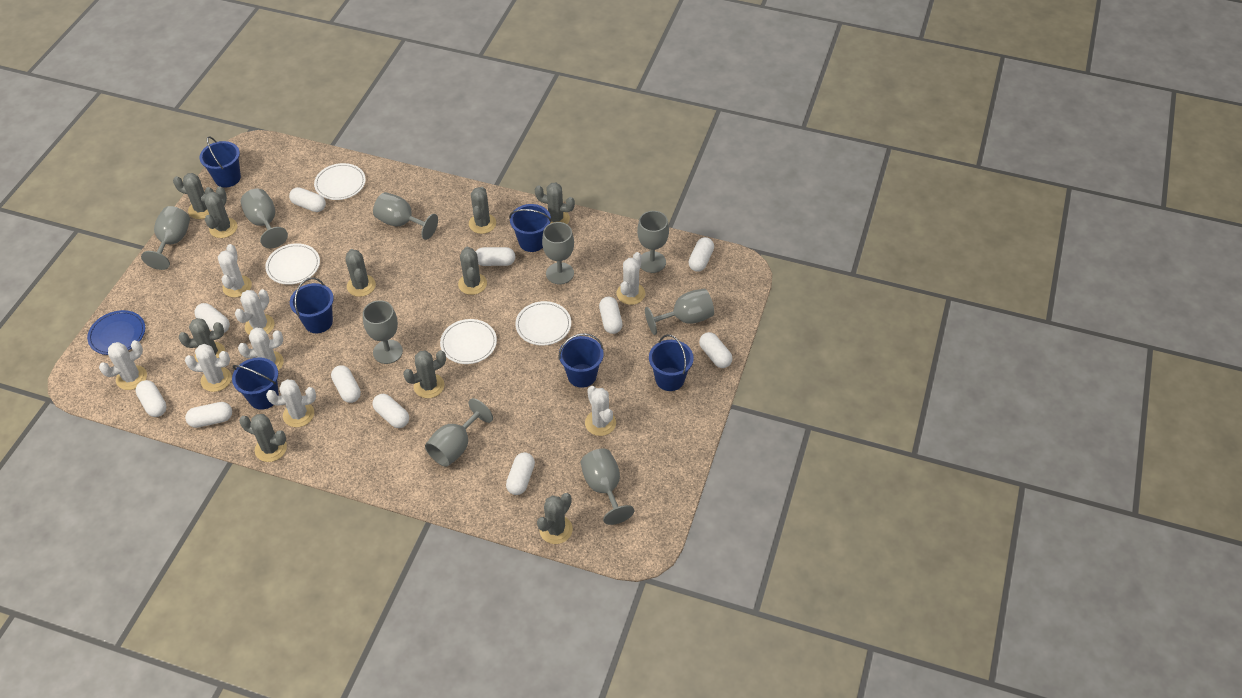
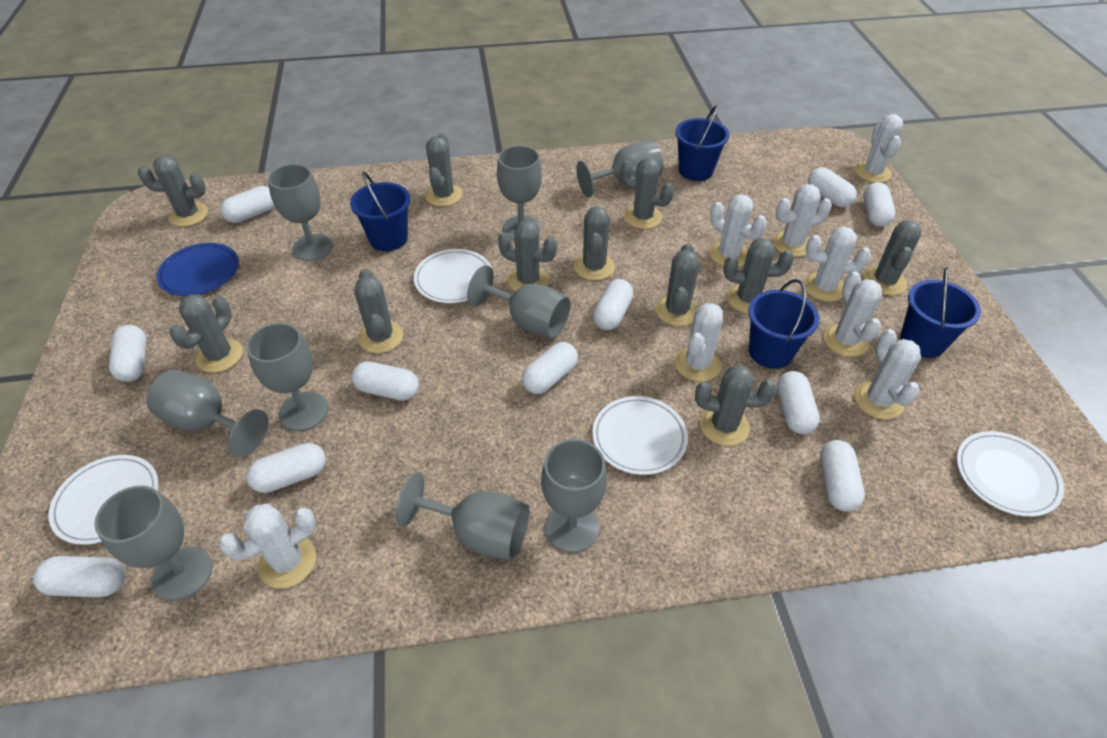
blue bucket: [199,136,241,188] [232,357,279,410] [290,277,334,333] [509,204,551,252] [559,333,604,388] [649,334,694,391] = 6 -> [350,171,410,251] [675,105,730,181] [748,279,819,369] [900,267,981,358] = 4
grey cactus: [173,173,214,219] [179,318,225,362] [205,186,237,238] [239,414,287,462] [345,249,376,297] [403,350,446,398] [458,247,487,295] [469,187,496,234] [535,182,575,224] [537,493,573,544] = 10 -> [138,155,208,227] [169,295,243,373] [354,269,403,353] [425,133,462,206] [498,220,557,291] [574,206,615,280] [621,158,674,229] [656,243,700,326] [695,365,777,446] [723,238,794,314] [863,221,922,295] = 11

